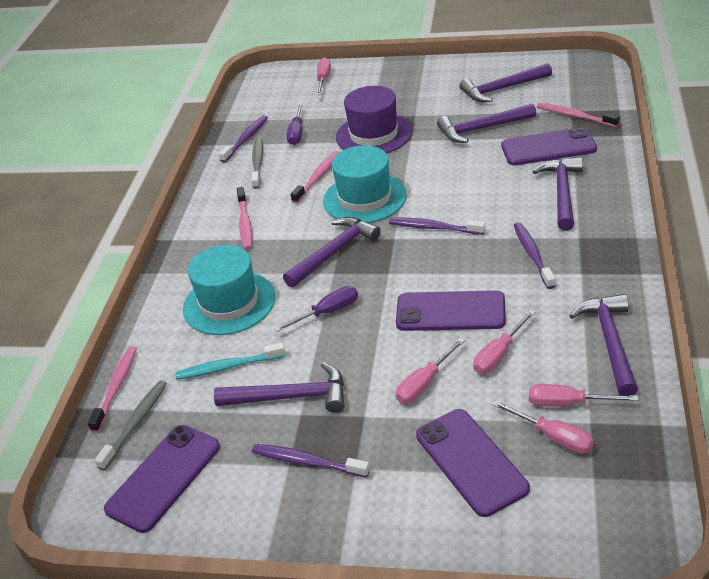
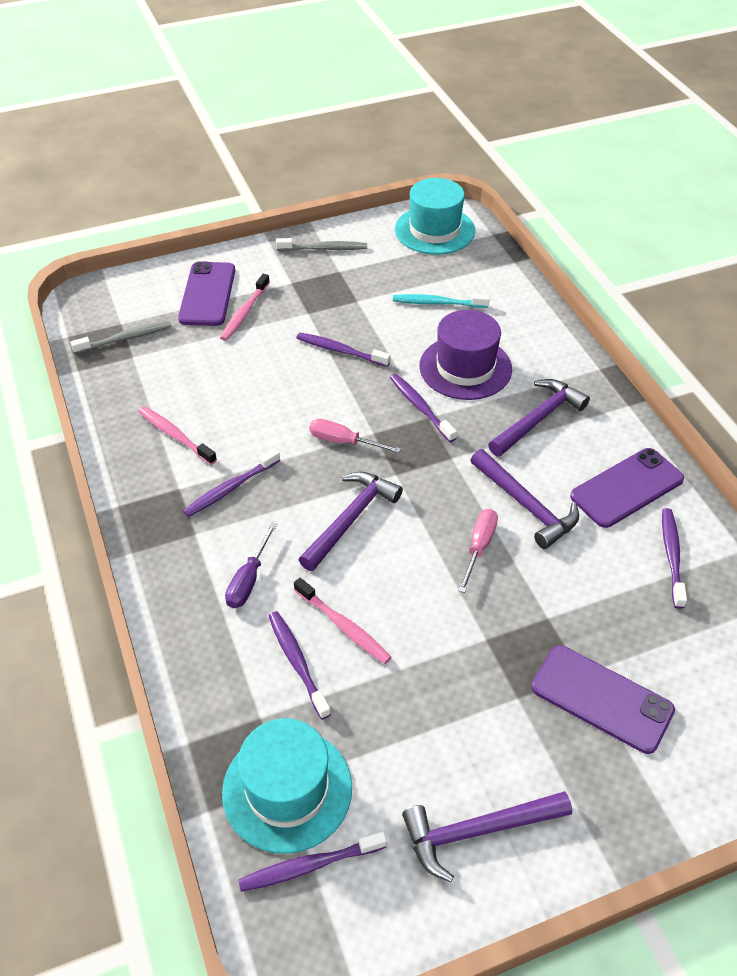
pink screwdriver: [316,58,331,95] [396,338,465,403] [473,310,536,374] [492,400,594,454] [529,384,639,406] = 5 -> [309,419,401,453] [458,509,498,593] = 2
pink toothbrush: [88,346,137,433] [237,187,252,250] [291,151,340,203] [537,103,620,127] = 4 -> [138,406,217,465] [220,274,270,341] [294,578,391,664] = 3
purple hammer: [214,362,344,413] [283,217,381,288] [437,104,536,143] [459,63,552,102] [533,157,583,231] [569,294,638,396] = 6 -> [299,472,403,571] [402,791,572,882] [470,449,579,549] [488,379,590,457] = 4
purple phone: [104,425,220,533] [396,290,506,331] [416,409,530,517] [501,127,597,165] = 4 -> [178,261,235,326] [531,645,675,754] [570,448,684,528] = 3
purple screwdriver: [274,286,358,332] [287,103,303,145] = 2 -> [225,523,277,608] = 1
purple toothbrush: [219,115,268,163] [252,444,370,478] [389,218,485,235] [514,222,555,289] = 4 -> [183,448,280,517] [238,831,387,892] [269,611,331,719] [296,333,391,367] [390,374,457,442] [662,508,687,609] = 6

